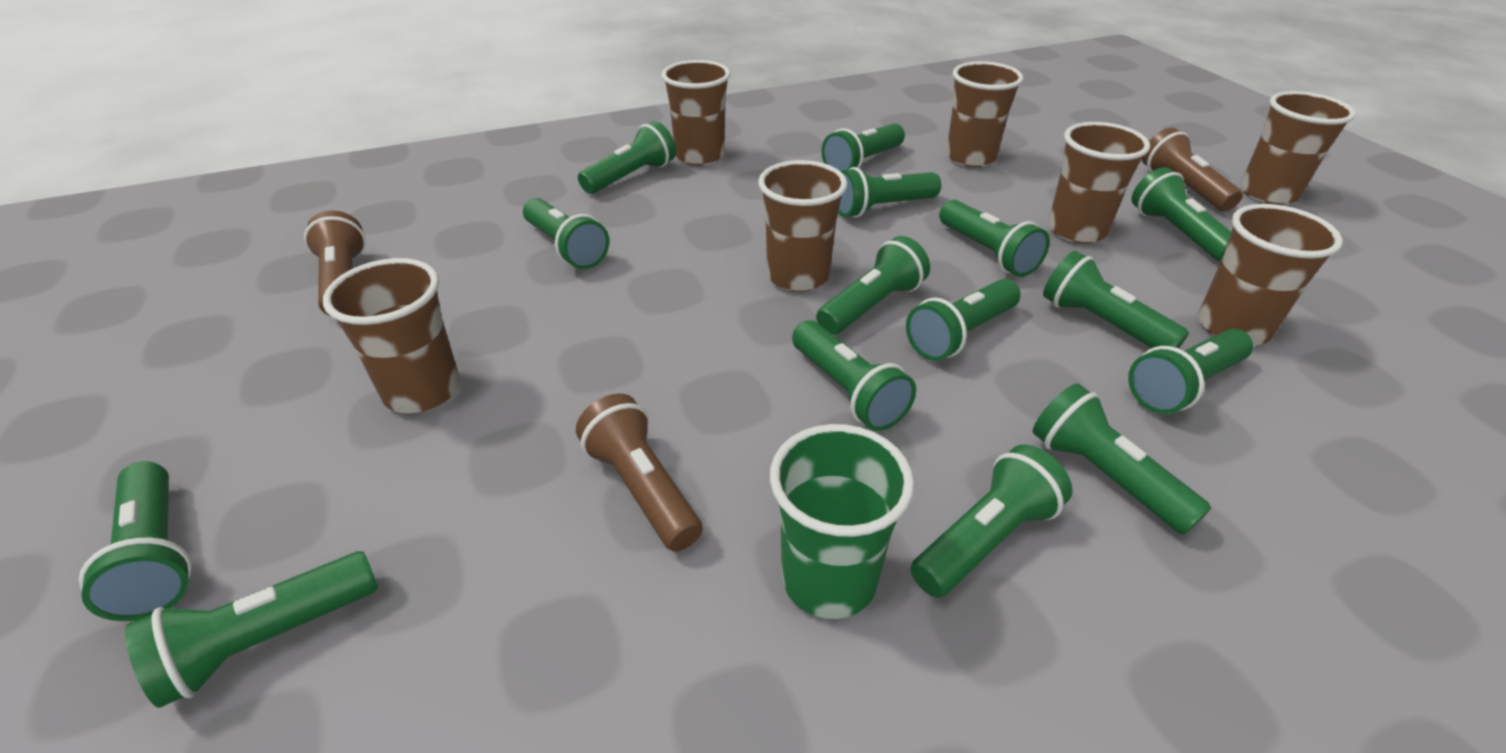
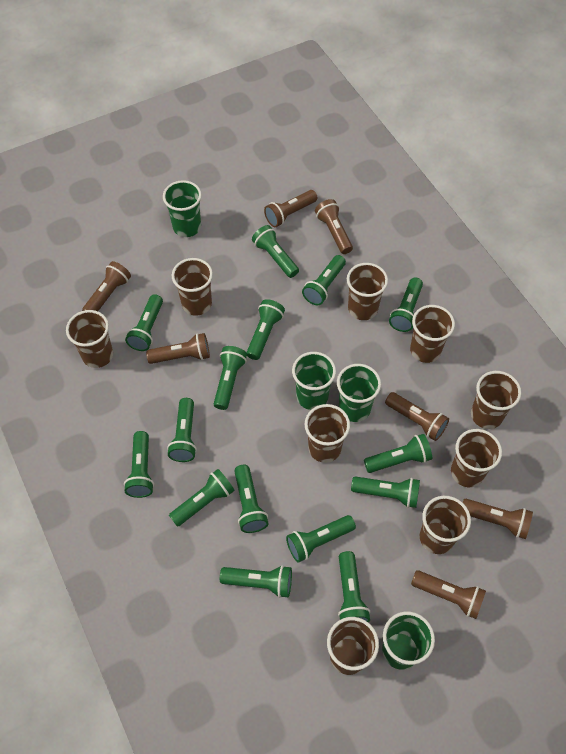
brown cup: [323,258,460,413] [661,60,730,166] [758,160,847,292] [946,61,1024,167] [1048,122,1150,243] [1198,204,1343,345] [1241,91,1356,205] = 7 -> [66,310,113,368] [172,258,213,316] [304,404,350,463] [327,617,379,675] [347,263,388,320] [410,305,455,363] [420,496,471,554] [451,429,502,487] [471,371,521,429] = 9
brown flashlight: [304,210,366,316] [576,394,703,551] [1141,128,1243,211] = 3 -> [82,261,131,311] [146,333,210,364] [264,190,317,227] [315,199,353,254] [385,392,449,441] [411,570,486,619] [463,499,533,539] = 7
green cup: [770,424,914,619] = 1 -> [163,180,202,237] [292,352,336,410] [337,364,381,422] [382,612,435,670] = 4

